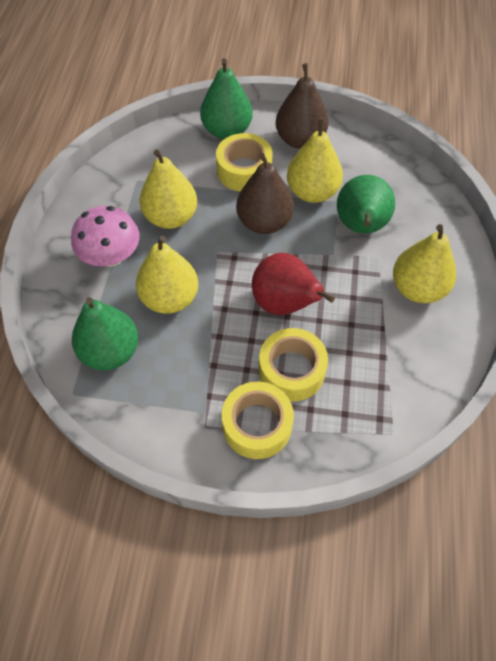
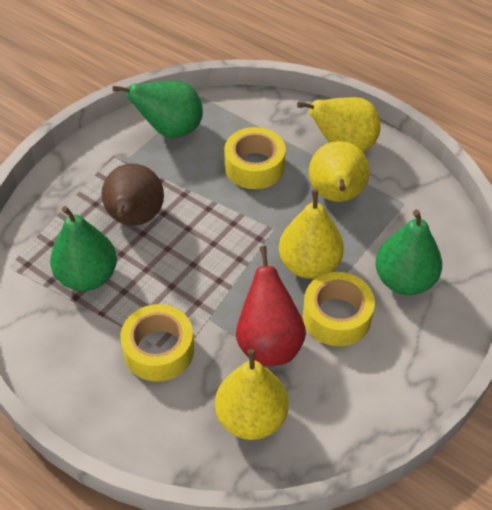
brown pear: [236,153,294,234] [276,63,329,149] = 2 -> [101,164,164,226] = 1
pink mushroom: [71,206,139,267] = 1 -> none = 0

